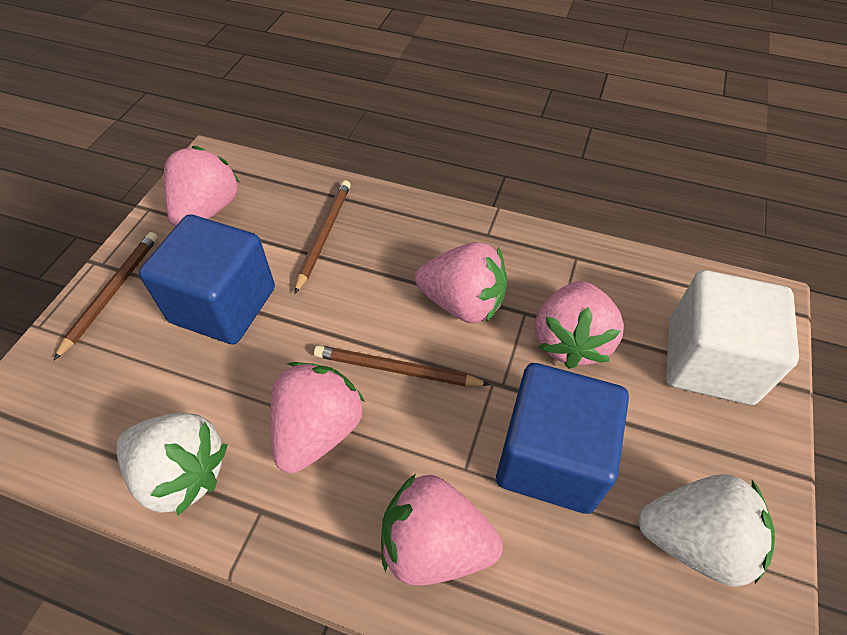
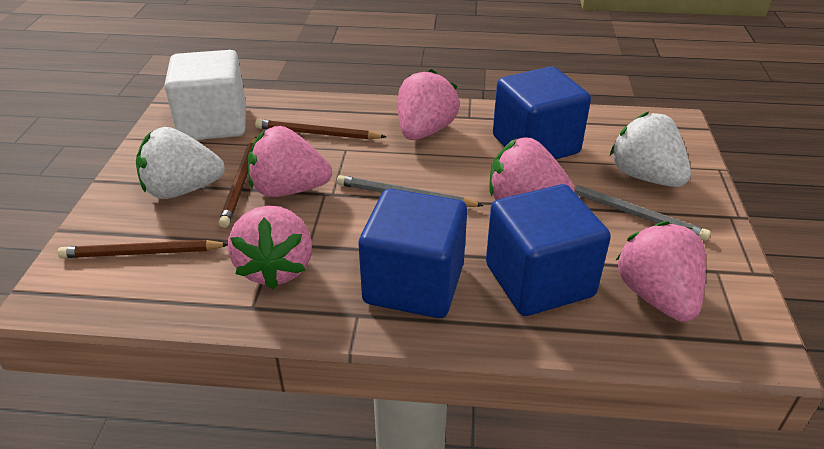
blue cube: [139,214,275,344] [496,363,629,514] = 2 -> [358,189,467,318] [486,184,611,316] [493,66,591,159] = 3
grey pencil: none = 0 -> [337,175,484,207] [573,184,711,241] = 2

